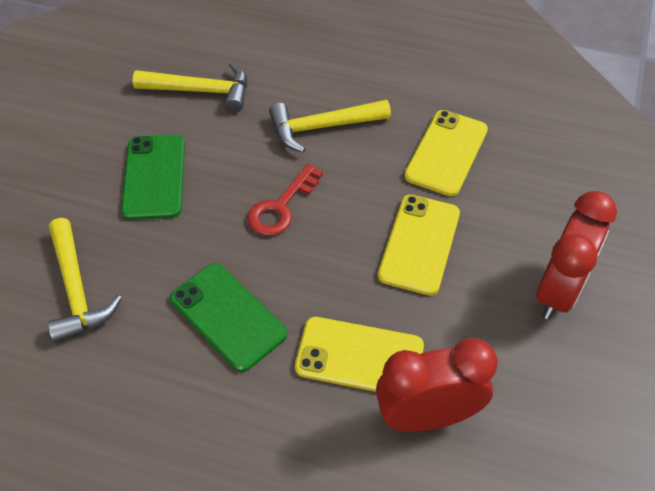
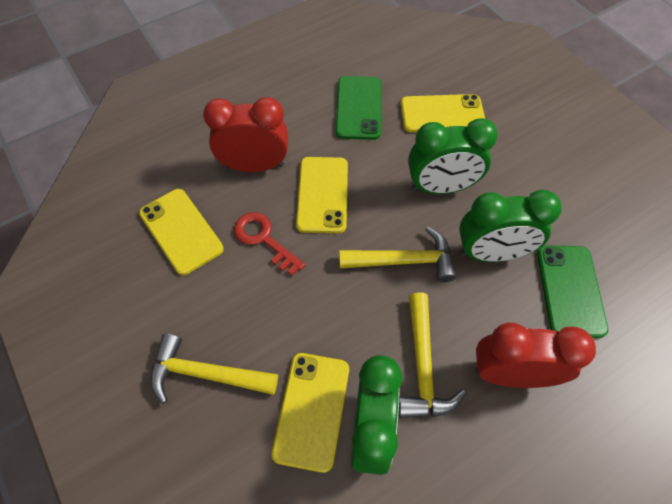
green clock: none = 0 -> [351,355,402,475] [408,118,498,194] [459,190,562,262] = 3
yellow phone: [295,317,424,392] [378,195,460,295] [404,110,488,196] = 3 -> [139,189,224,275] [271,353,349,473] [296,157,348,233] [401,94,485,132] = 4

